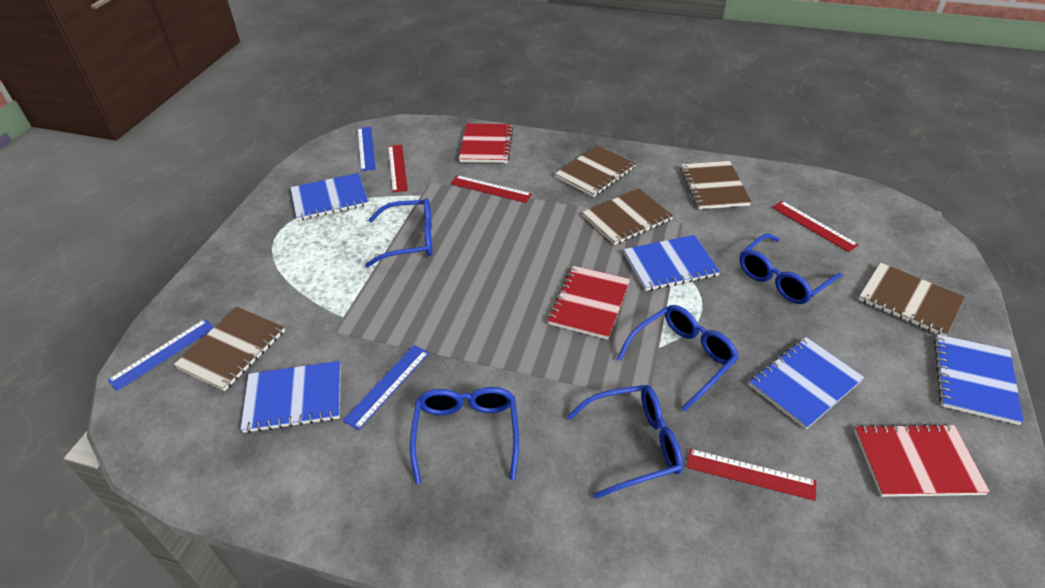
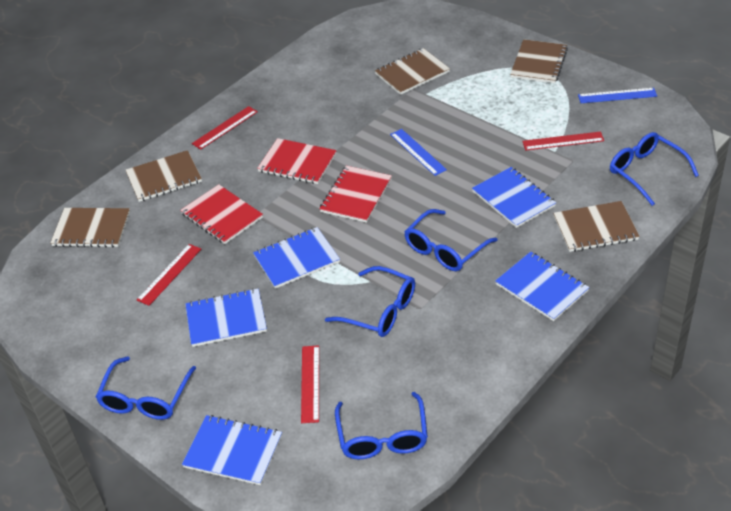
blue ruler: [108,319,214,391] [343,345,429,430] [357,127,376,171] = 3 -> [390,129,447,176] [578,88,657,103] = 2

